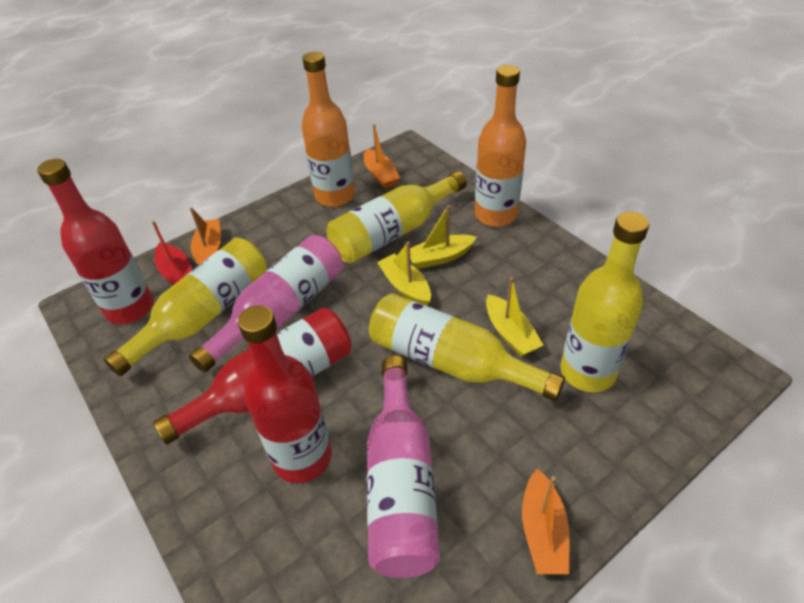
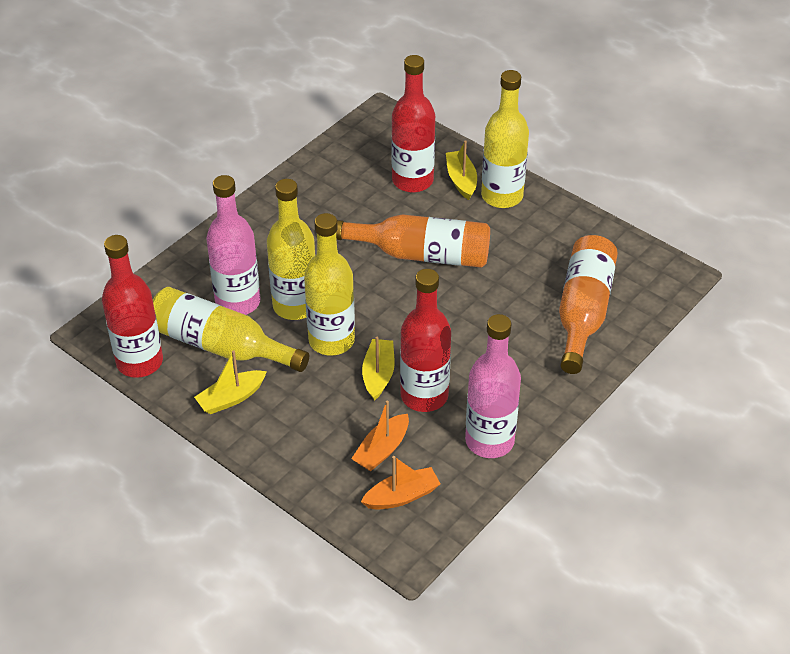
orange boat: [190,207,221,265] [364,124,400,189] [522,469,569,574] = 3 -> [351,400,409,471] [361,456,441,509] = 2
red boat: [152,221,192,285] = 1 -> none = 0

